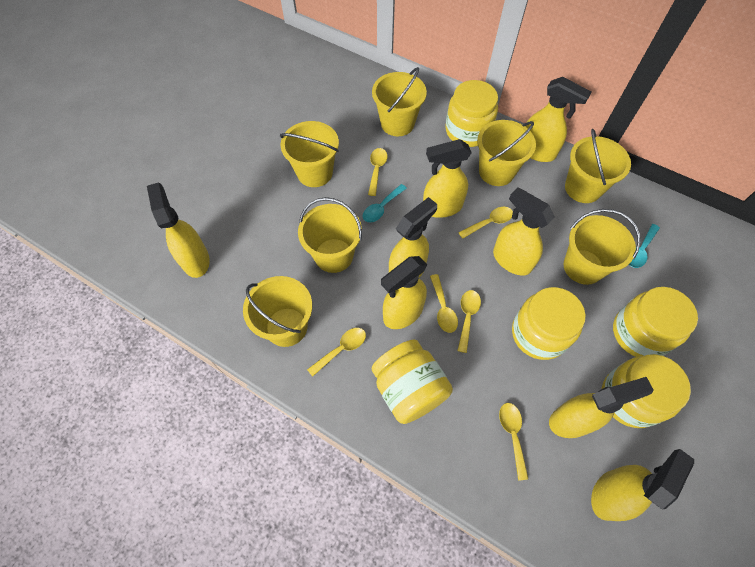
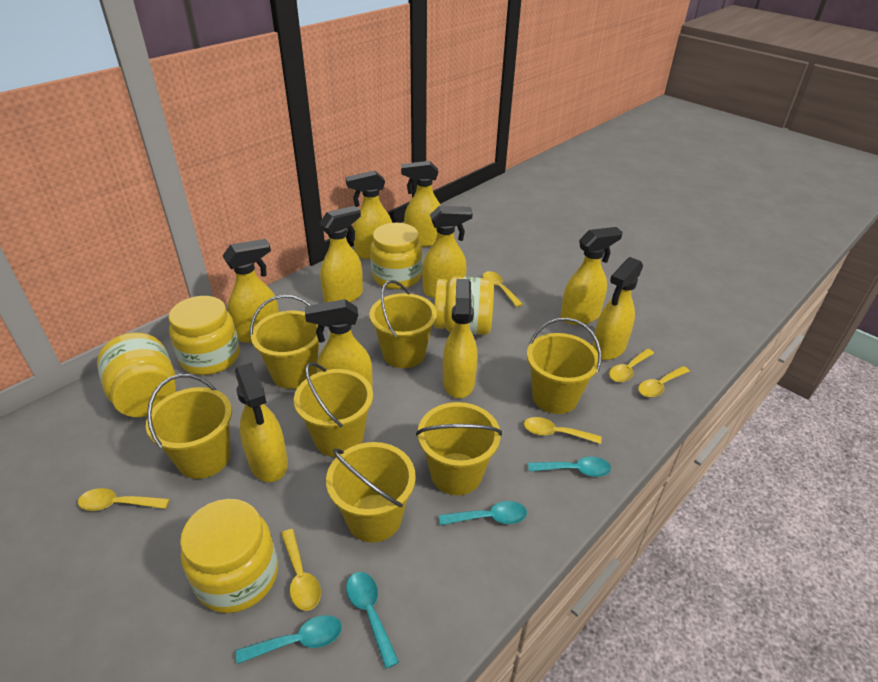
turquoise spoon: [362,184,407,222] [629,224,660,268] = 2 -> [236,615,342,664] [346,572,399,669] [439,501,527,525] [528,456,611,477] = 4
yellow spray bottle: [147,182,210,278] [381,256,427,329] [389,197,437,278] [423,139,472,218] [493,187,554,276] [525,77,591,162] [549,377,654,438] [591,449,694,521] = 8 -> [223,239,279,343] [235,363,288,482] [305,299,373,389] [319,206,363,303] [345,170,392,259] [401,161,441,247] [422,206,473,298] [443,279,478,398] [561,227,623,325] [592,257,643,360] = 10

